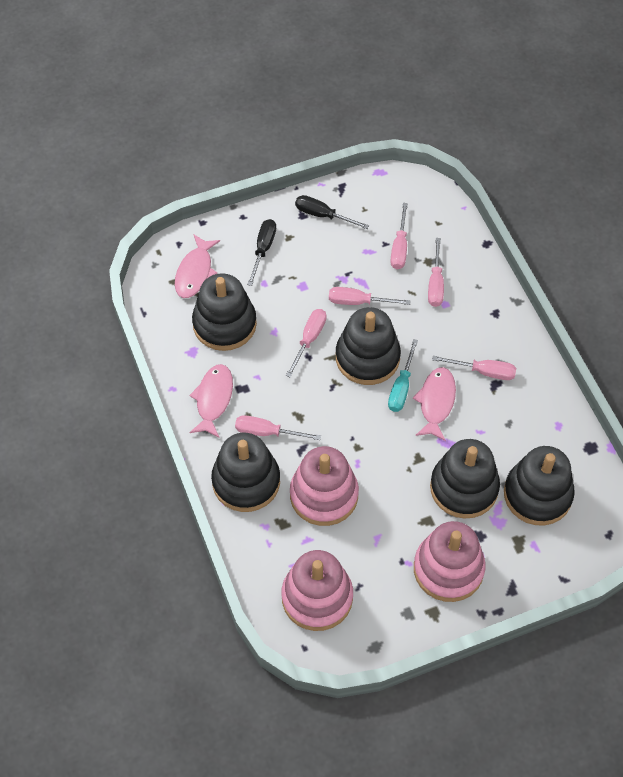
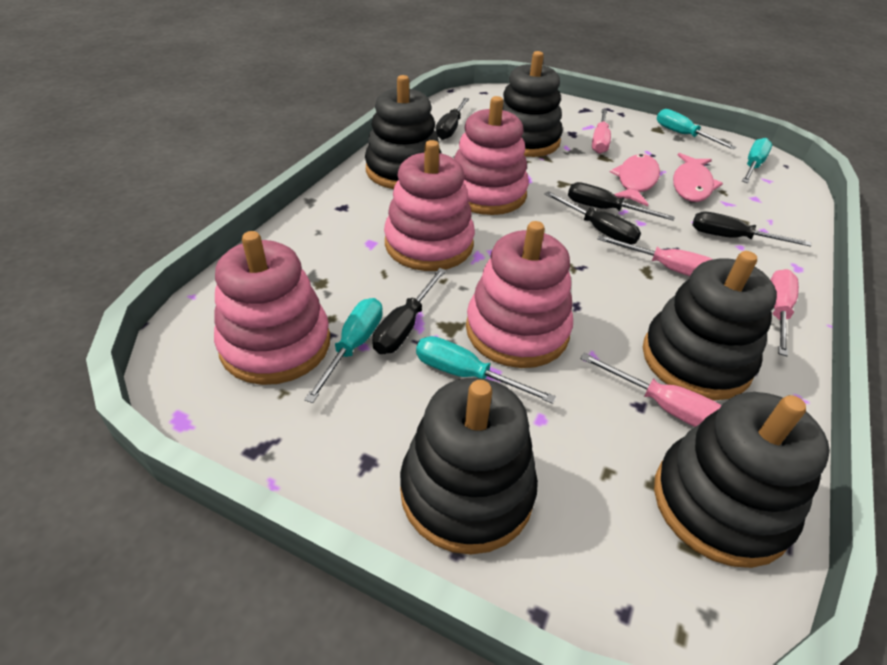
black screwdriver: [247,219,276,286] [295,195,369,229] = 2 -> [372,268,446,354] [436,98,469,140] [545,191,641,244] [568,182,675,221] [692,212,812,247] = 5
pink fish: [175,234,220,298] [189,364,233,438] [413,367,456,441] = 3 -> [610,154,660,207] [673,153,723,202] = 2
pink screwdriver: [235,415,321,440] [286,309,327,378] [329,287,411,305] [390,203,408,269] [428,238,444,307] [432,356,516,380] = 6 -> [580,353,722,427] [592,109,611,154] [598,235,713,276] [770,269,799,356] = 4
pink stacking toy: [281,550,353,631] [290,446,359,526] [414,521,485,602] = 3 -> [214,231,330,385] [384,140,475,271] [454,96,529,215] [466,221,573,368] = 4
turquoise screwdriver: [388,339,418,412] = 1 -> [304,298,383,403] [416,336,556,404] [657,109,736,149] [742,138,772,183] = 4

